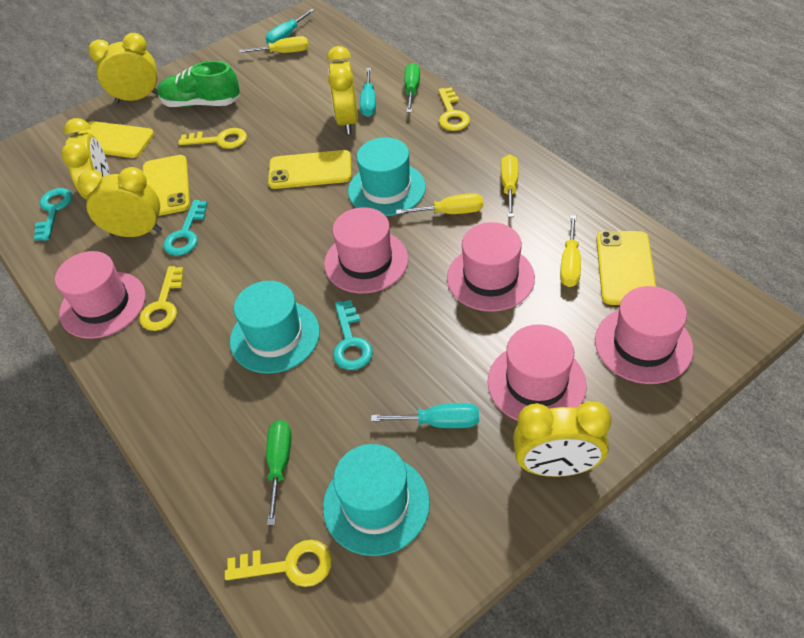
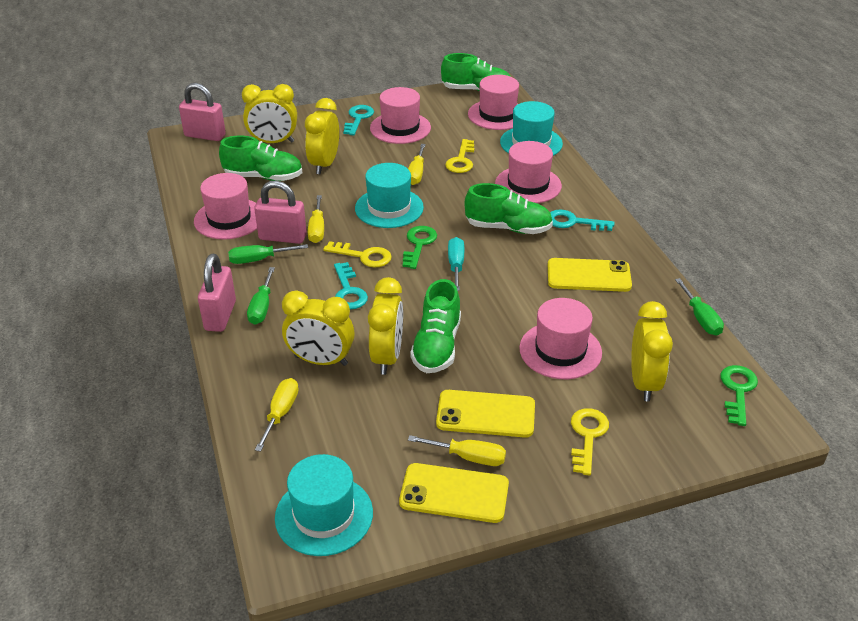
green key: none = 0 -> [402,226,437,269] [720,365,758,426] = 2
green screwdriver: [266,420,292,525] [404,63,420,113] = 2 -> [228,244,308,264] [247,267,275,325] [675,278,724,336] = 3
green shoe: [157,61,240,107] = 1 -> [219,136,302,181] [410,279,461,373] [441,53,511,92] [465,183,553,234] = 4
pink padlock: none = 0 -> [179,83,226,141] [198,254,236,332] [254,181,307,244] = 3
turquoise screwdriver: [265,9,315,45] [360,68,376,117] [371,403,479,428] = 3 -> [448,237,464,291] = 1
yellow key: [139,266,184,331] [178,128,247,149] [225,540,332,587] [438,87,470,131] = 4 -> [323,241,392,267] [445,139,474,173] [571,408,609,476] = 3
yellow phone: [78,121,154,158] [143,155,190,216] [268,150,351,189] [596,231,656,305] = 4 -> [399,463,509,523] [436,390,535,438] [548,258,632,292] = 3

